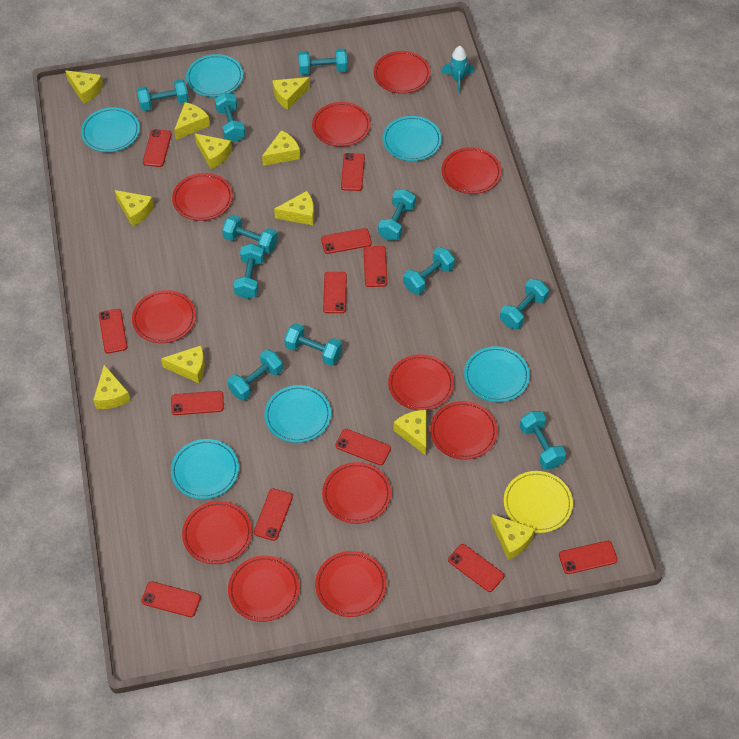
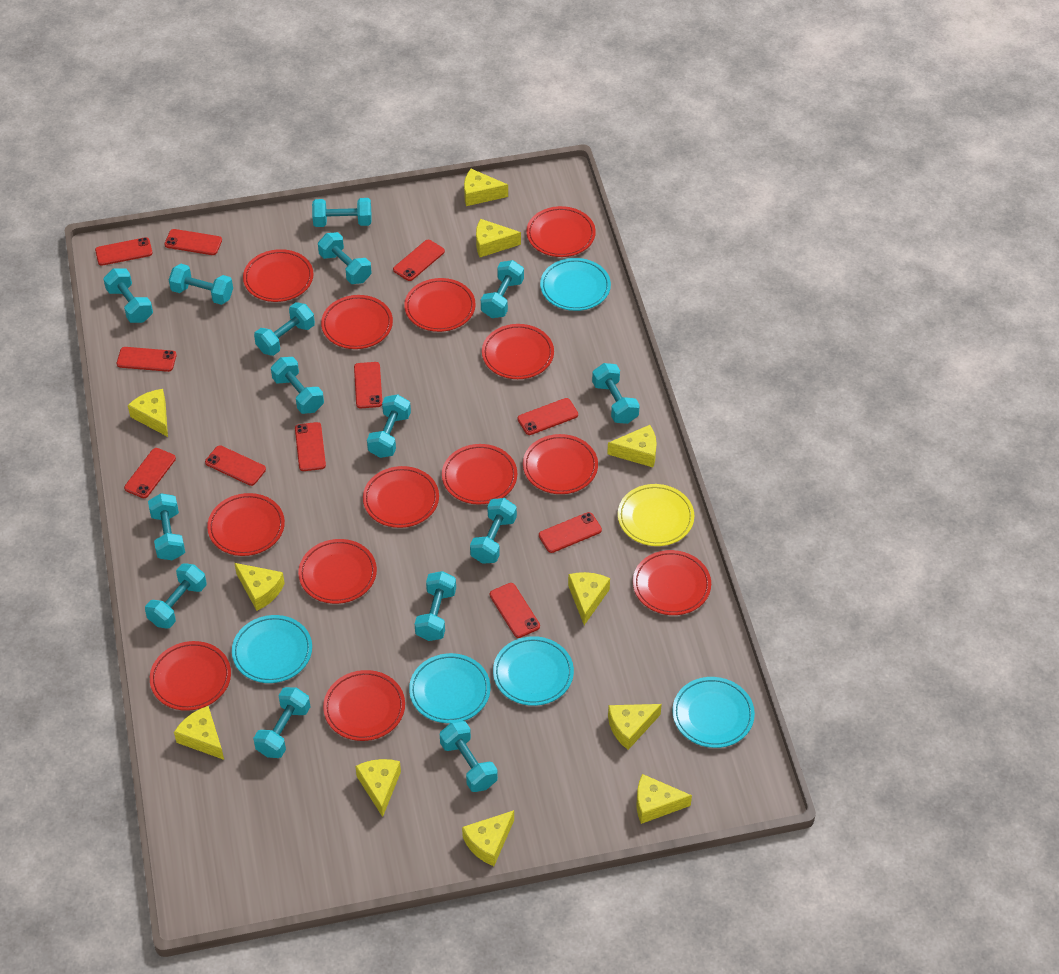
red phone: [99,309,127,353] [141,581,201,617] [143,129,172,167] [171,391,224,415] [254,489,293,541] [321,228,372,254] [323,272,347,313] [335,429,391,465] [341,153,365,191] [364,246,387,287] [448,544,504,592] [559,541,618,574] = 12 -> [95,237,153,266] [117,347,177,372] [124,448,176,498] [164,229,222,255] [205,445,266,486] [295,422,326,471] [354,362,382,408] [393,240,445,281] [490,583,540,638] [518,398,578,435] [539,512,602,553] = 11
red plate: [132,290,196,343] [172,173,233,221] [182,501,252,564] [228,556,299,622] [312,102,371,147] [315,551,387,617] [322,462,391,524] [373,51,431,94] [388,354,454,410] [430,401,497,460] [441,147,501,194] = 11 -> [150,641,231,711] [207,493,285,556] [243,249,314,302] [298,539,377,604] [321,295,393,349] [323,670,405,741] [363,466,439,528] [404,278,476,332] [442,444,517,505] [482,324,554,379] [523,434,598,494] [526,206,596,257] [633,550,711,615] = 13
turquoise dumbbell: [137,79,189,111] [215,92,246,142] [222,215,278,254] [227,349,283,401] [234,243,264,299] [284,323,342,366] [298,48,347,75] [378,189,416,241] [403,247,455,295] [500,279,549,329] [520,411,566,469] = 11 -> [103,268,153,323] [145,563,207,629] [148,493,185,560] [169,264,233,305] [253,687,310,758] [254,302,315,356] [271,357,324,414] [312,198,372,227] [318,232,372,284] [367,394,411,458] [415,571,456,641] [440,721,498,792] [470,498,517,564] [481,260,524,318] [592,363,640,424] = 15
turquoise plate: [81,107,140,152] [171,439,239,499] [186,54,243,97] [265,385,331,443] [382,116,442,161] [464,346,530,402] = 6 -> [232,615,312,683] [409,653,491,723] [493,636,574,706] [540,258,611,311] [672,677,755,748] = 5
turquoise rocket: [441,46,474,94] = 1 -> none = 0

